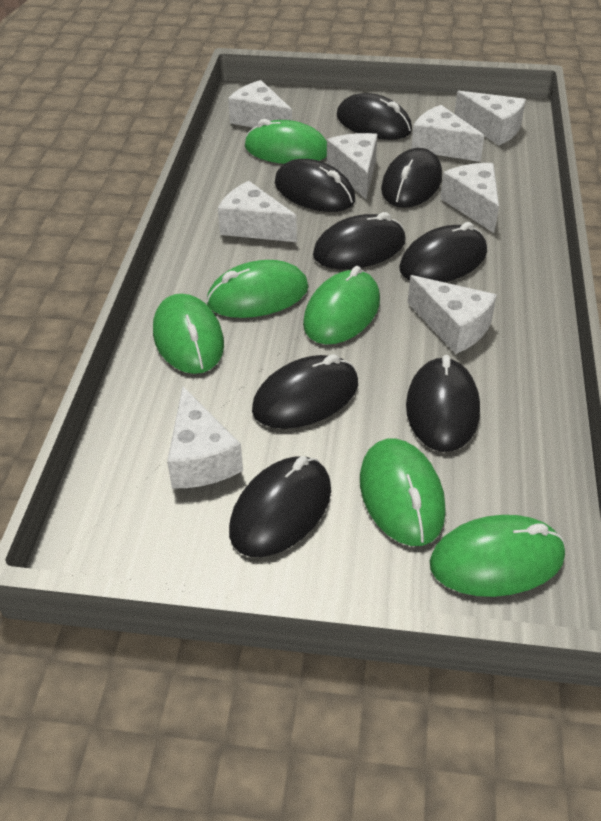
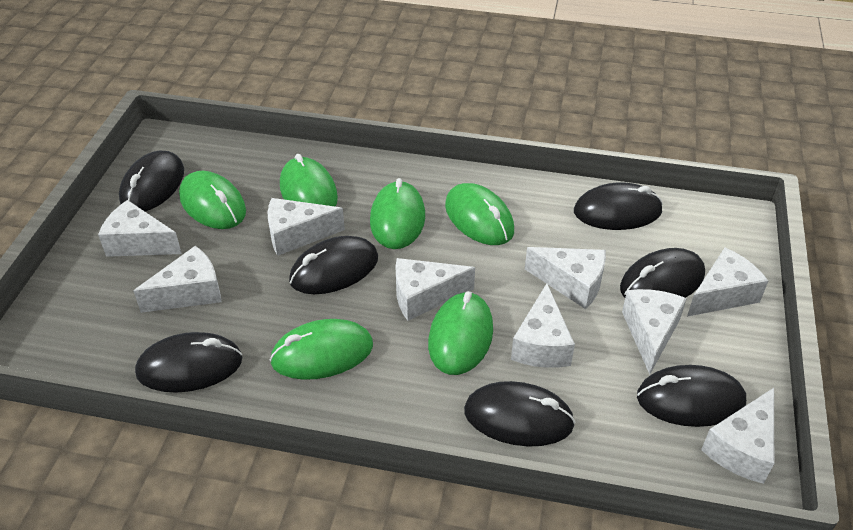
black mouse: [229,456,331,557] [252,354,358,429] [275,159,355,212] [313,212,406,269] [337,93,412,140] [381,148,442,208] [399,222,487,282] [406,355,480,452] = 8 -> [119,151,184,212] [135,332,242,393] [289,236,378,294] [464,381,575,447] [574,183,663,230] [620,248,705,298] [637,365,746,427] = 7
white cheese: [167,386,243,488] [218,181,297,242] [228,80,292,128] [327,133,378,199] [408,275,497,354] [411,105,484,162] [440,163,499,233] [454,91,526,145] = 8 -> [98,200,182,257] [133,246,222,313] [268,198,345,256] [396,258,475,321] [511,283,575,368] [525,247,606,309] [622,289,687,374] [687,247,768,317] [701,388,774,484] = 9

